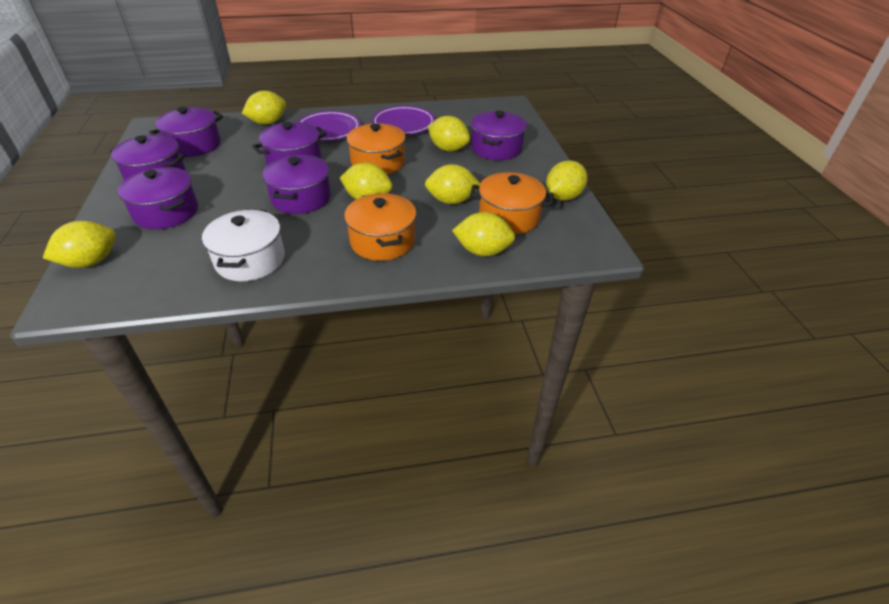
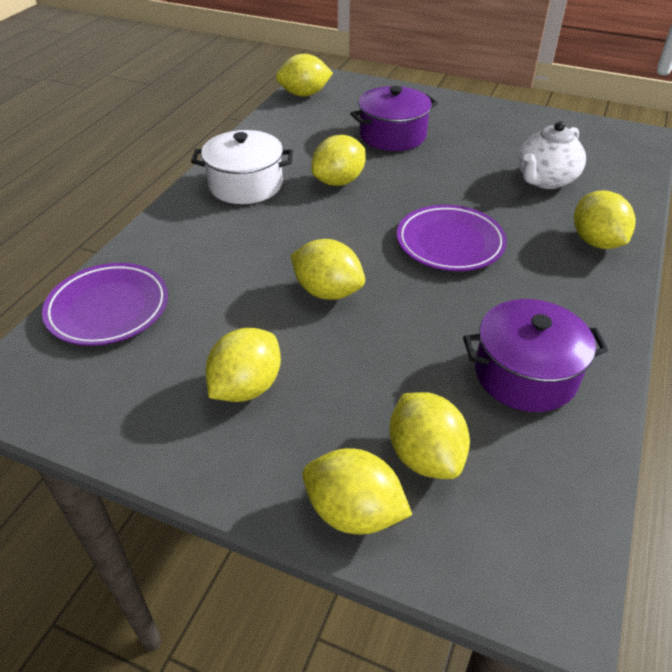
orange pot: [344,193,416,261] [347,123,406,175] [470,172,554,234] = 3 -> none = 0
purple pot: [110,134,185,180] [118,167,198,229] [149,107,223,157] [252,122,327,165] [262,155,331,214] [471,111,527,160] = 6 -> [350,86,438,151] [463,299,609,412] = 2
white teapot: none = 0 -> [518,121,586,189] = 1

